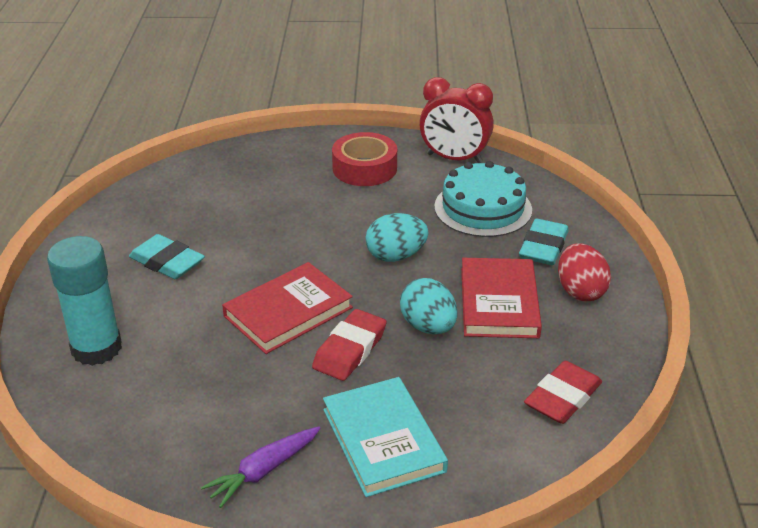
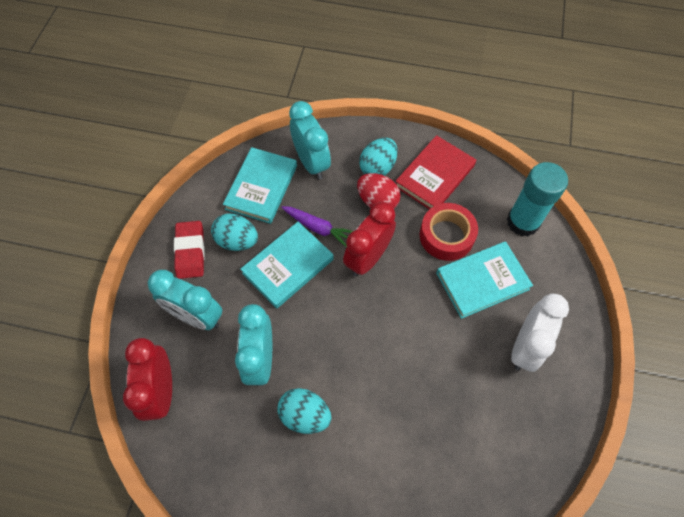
red book: [222,262,353,354] [461,258,542,338] = 2 -> [395,135,476,209] = 1
red clock: [419,77,494,163] = 1 -> [123,338,172,421] [343,202,396,277] = 2
red eraser: [312,309,387,381] [524,361,602,424] = 2 -> [174,221,205,279] = 1
turquoise book: [323,377,448,497] = 1 -> [223,147,297,224] [240,222,334,309] [436,241,533,319] = 3
turquoise cake: [434,161,532,237] = 1 -> none = 0
turquoise clock: none = 0 -> [148,270,222,330] [235,304,272,386] [289,101,331,179] = 3
turquoise egg: [365,213,429,262] [400,278,457,334] = 2 -> [211,214,258,251] [277,388,332,434] [359,138,398,176] = 3
turquoise eraser: [129,234,205,279] [519,219,569,265] = 2 -> none = 0
white clock: none = 0 -> [511,293,569,372] = 1

